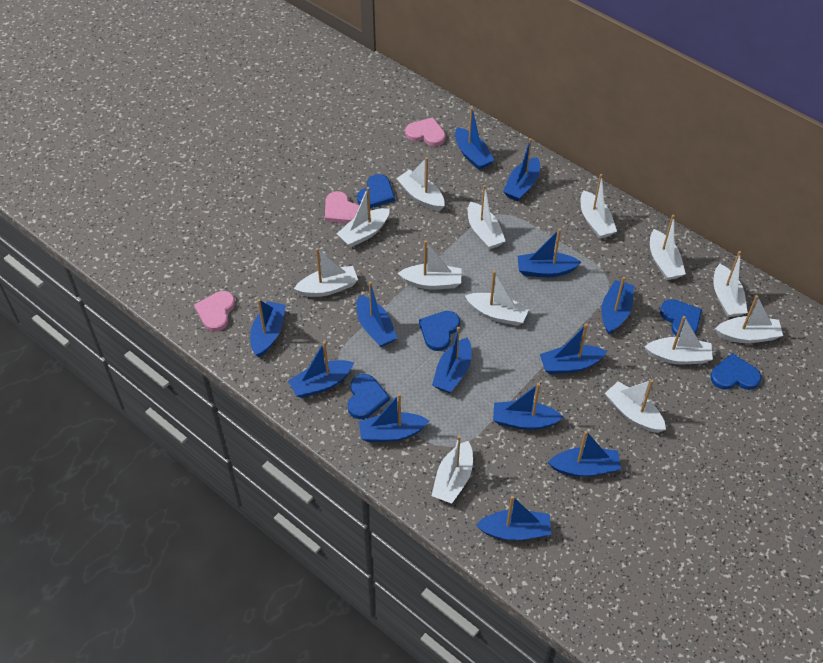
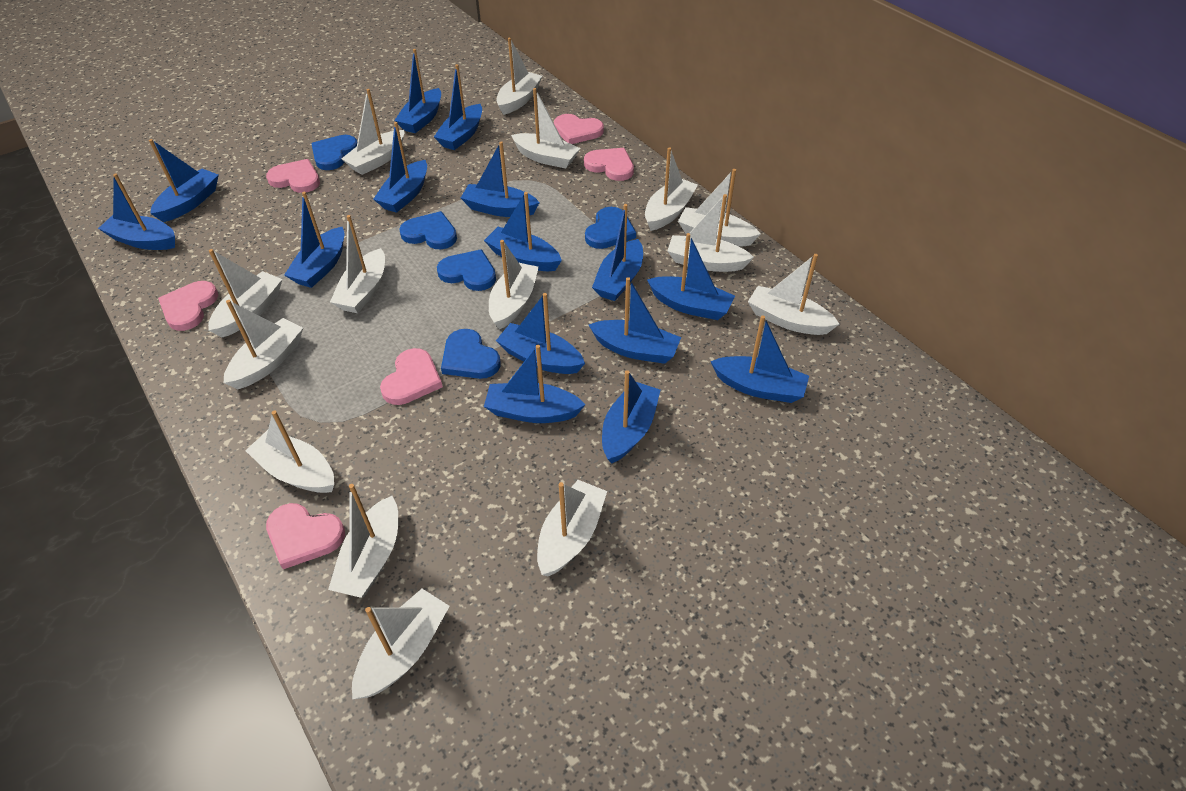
blue boat: [250,299,286,357] [288,341,354,398] [356,282,397,347] [359,394,429,442] [432,327,472,393] [455,107,494,170] [476,496,551,541] [493,383,563,430] [503,138,540,201] [517,228,581,277] [540,324,607,374] [548,431,621,477] [602,277,634,334] = 13 -> [98,174,175,250] [149,139,219,222] [284,192,344,288] [373,122,427,213] [394,49,441,133] [434,64,482,150] [461,141,540,217] [484,192,562,271] [484,345,585,423] [496,293,585,374] [589,277,681,364] [592,204,643,301] [602,370,660,464] [647,233,735,320] [710,315,809,403] = 15
pink heart: [194,291,235,332] [325,191,359,224] [405,117,446,146] = 3 -> [158,281,218,331] [266,159,320,193] [266,503,345,569] [380,348,443,405] [554,114,604,144] [584,148,634,181] = 6
white boat: [294,248,358,297] [337,187,390,247] [396,157,445,211] [398,240,462,290] [432,435,473,504] [465,271,529,326] [468,185,505,249] [581,174,617,239] [605,380,666,433] [644,316,713,364] [650,215,686,280] [713,251,748,317] [715,295,783,343] = 13 -> [208,249,282,337] [224,300,303,389] [245,411,334,493] [328,484,398,598] [330,215,385,313] [341,89,405,175] [352,589,450,699] [489,240,539,330] [496,38,542,115] [511,88,580,168] [537,480,607,576] [645,147,698,231] [667,194,754,272] [678,169,760,247] [748,254,839,335] = 15

